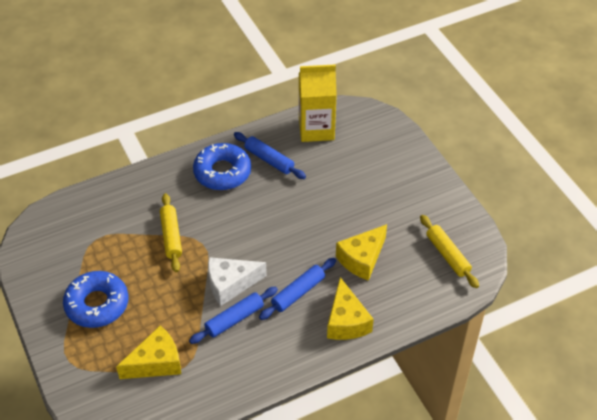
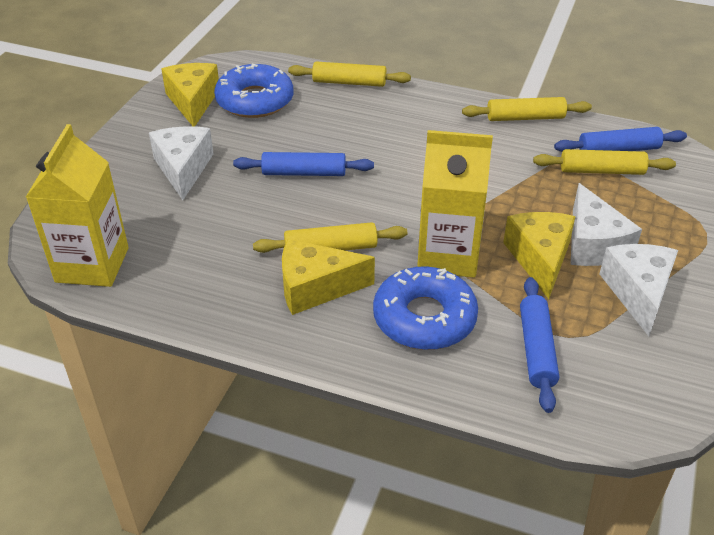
white cheese: [208,257,267,306] = 1 -> [149,126,214,200] [570,183,642,266] [599,244,678,336] = 3
yellow carton: [299,64,337,142] = 1 -> [26,124,129,287] [417,130,493,278] = 2
yellow rolling pin: [160,193,182,272] [420,215,479,288] = 2 -> [253,222,407,253] [288,61,411,87] [462,97,592,121] [533,149,676,175] = 4

